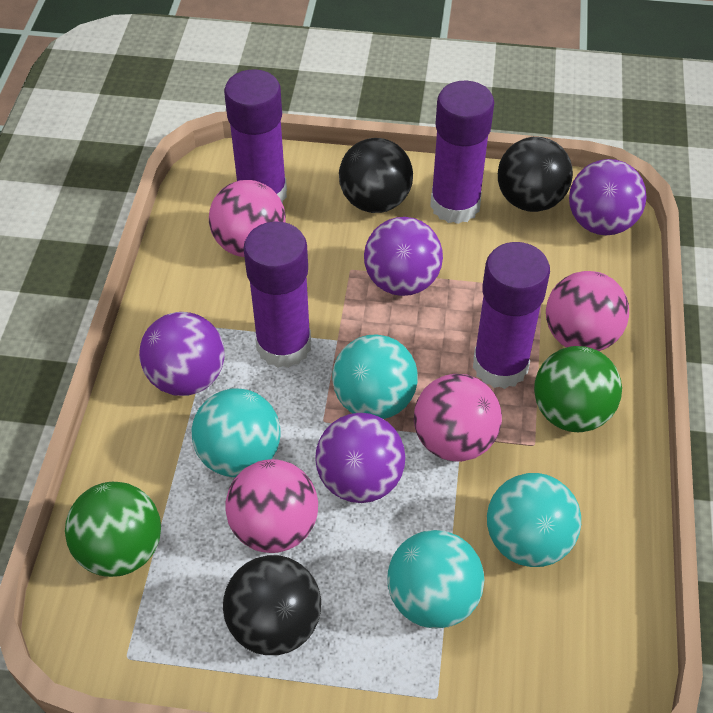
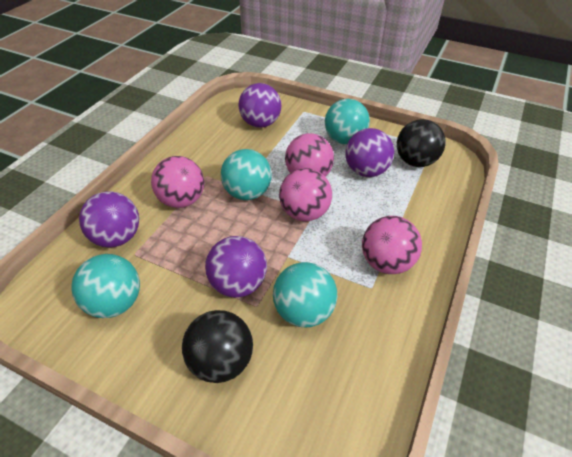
black ball: [223,555,321,655] [339,138,413,213] [498,137,573,212] = 3 -> [182,310,253,383] [397,119,446,167] = 2
green ball: [65,482,161,577] [534,346,622,432] = 2 -> none = 0
purple glue stick: [224,69,287,204] [243,222,311,368] [430,81,494,224] [473,242,550,389] = 4 -> none = 0

